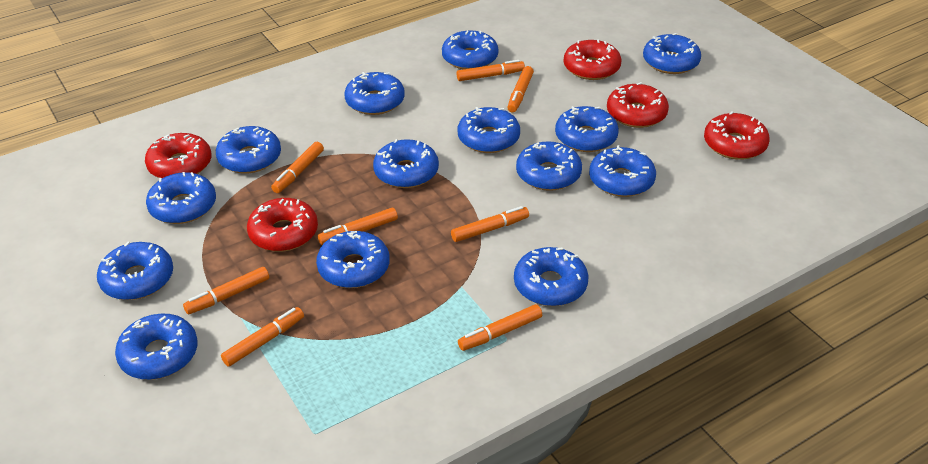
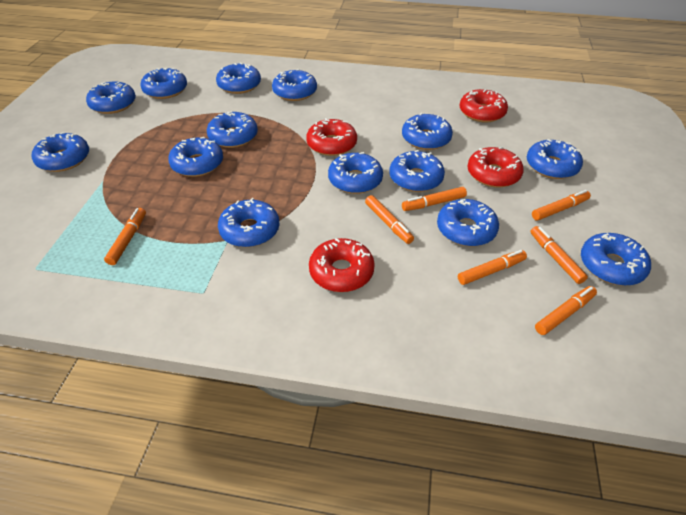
orange marker: [183,267,269,314] [221,307,304,367] [271,142,324,193] [318,208,398,245] [451,206,529,242] [457,60,525,81] [458,304,542,351] [507,66,534,112] = 8 -> [104,208,146,265] [365,195,414,244] [402,187,467,211] [458,250,527,285] [530,226,588,284] [532,190,591,221] [535,286,597,335] = 7
red donut: [145,133,211,178] [247,198,318,252] [564,39,621,80] [607,82,669,128] [704,111,770,160] = 5 -> [306,118,357,156] [309,238,375,292] [459,89,508,123] [467,147,524,188] = 4

